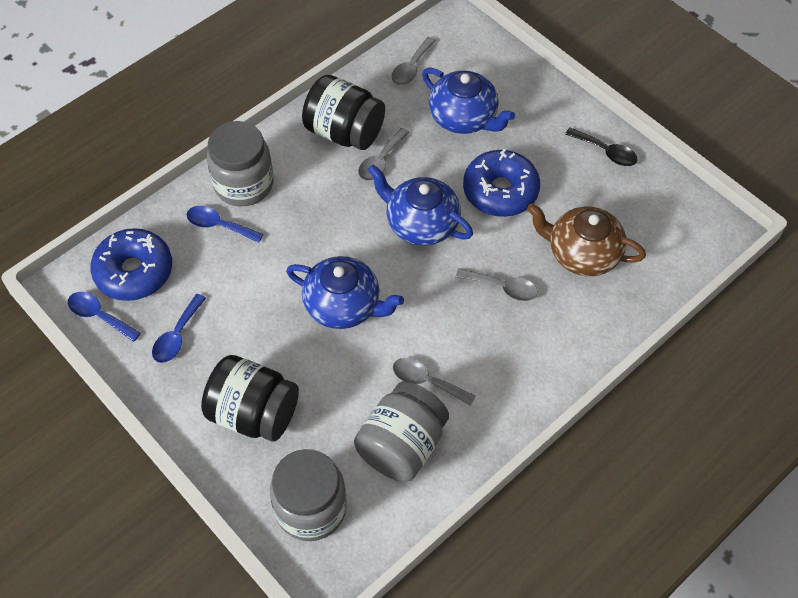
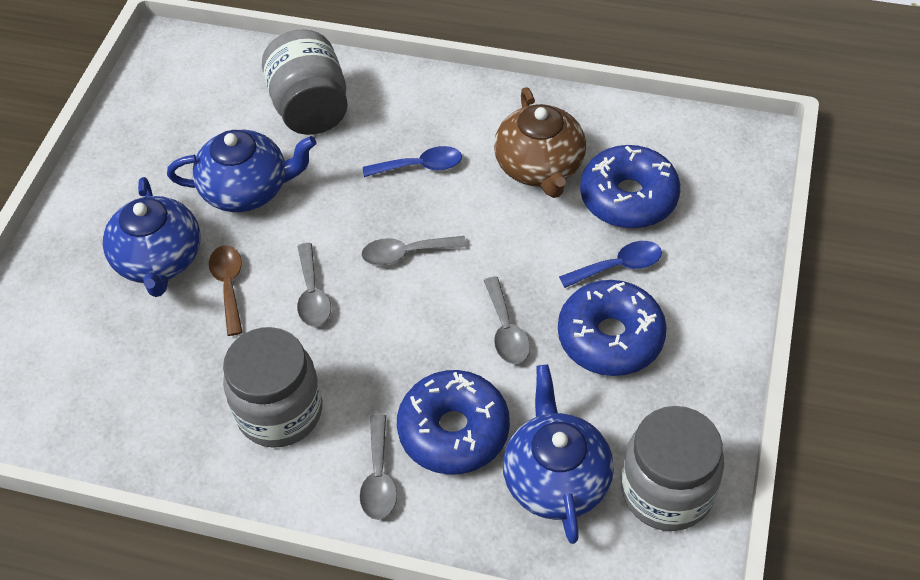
black jar: [201,355,299,441] [302,75,385,150] = 2 -> none = 0
black spoon: [565,127,638,166] = 1 -> none = 0
blue donut: [90,228,172,301] [463,149,540,217] = 2 -> [397,370,510,475] [558,280,667,376] [580,145,680,229] = 3
blue spoon: [67,292,141,342] [152,294,206,363] [186,206,263,243] = 3 -> [363,146,462,177] [559,241,662,288] = 2
brown spoon: none = 0 -> [209,246,243,336] = 1

